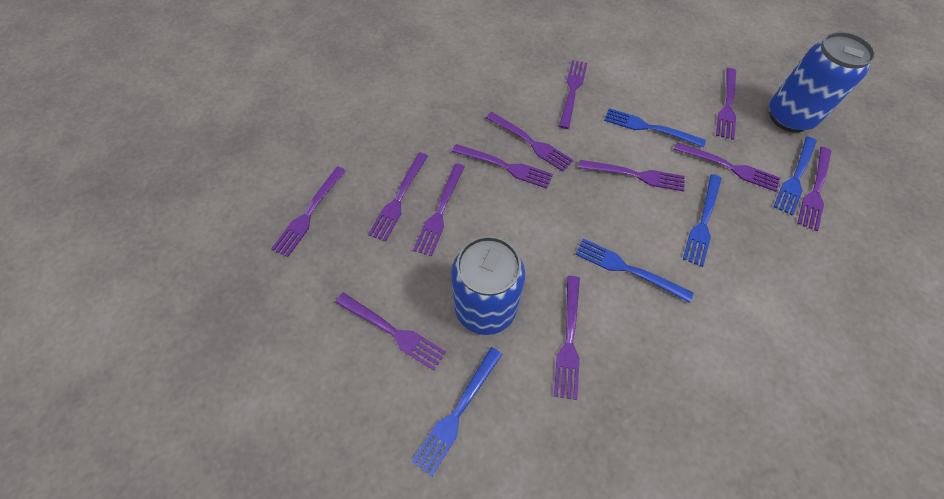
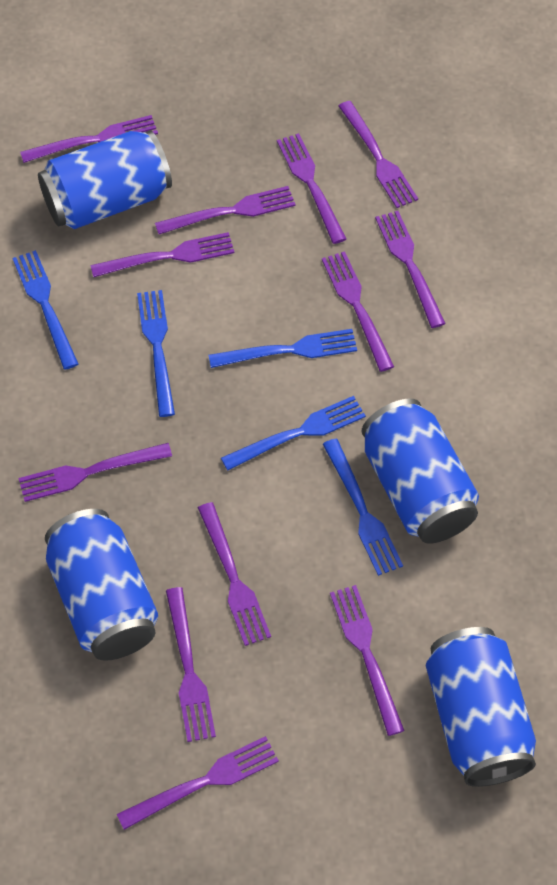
blue can: [451,236,525,335] [769,32,876,132] = 2 -> [38,130,172,229] [45,509,158,661] [362,399,479,544] [426,627,536,787] = 4

